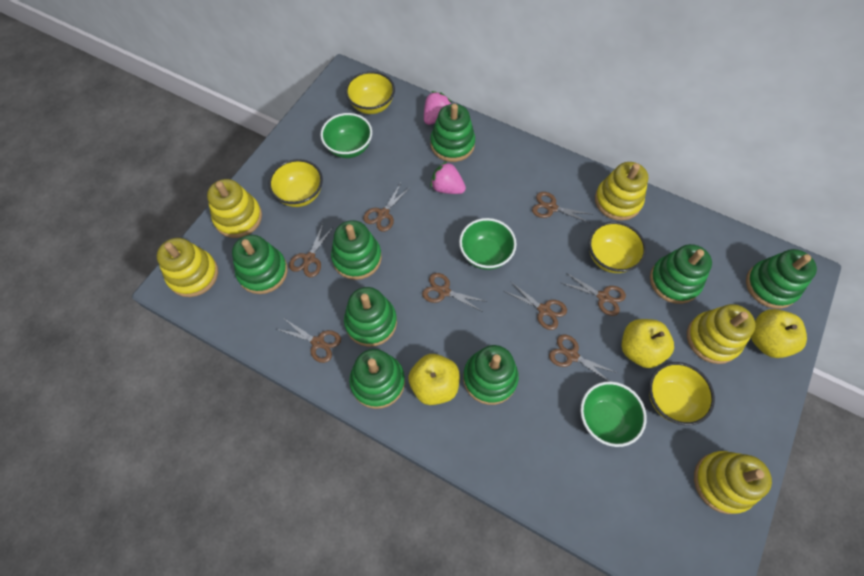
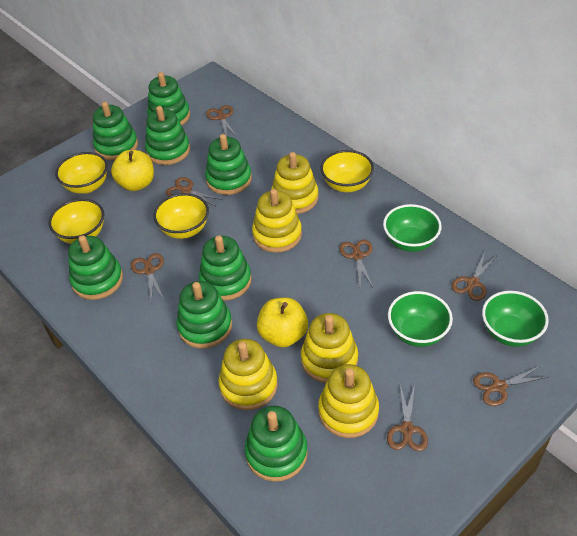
brown scissors: [277,319,341,363] [289,224,334,277] [363,183,410,232] [422,273,485,312] [504,281,567,330] [532,192,591,224] [549,334,617,382] [562,273,626,316] = 8 -> [131,253,164,302] [166,177,223,206] [206,105,237,137] [339,239,373,287] [387,384,428,451] [451,252,497,301] [473,366,548,406] = 7
pink strawberry: [424,91,452,125] [430,161,466,194] = 2 -> none = 0
yellow apple: [408,354,460,405] [621,319,674,368] [751,309,807,358] = 3 -> [111,150,154,191] [257,298,308,347] = 2

